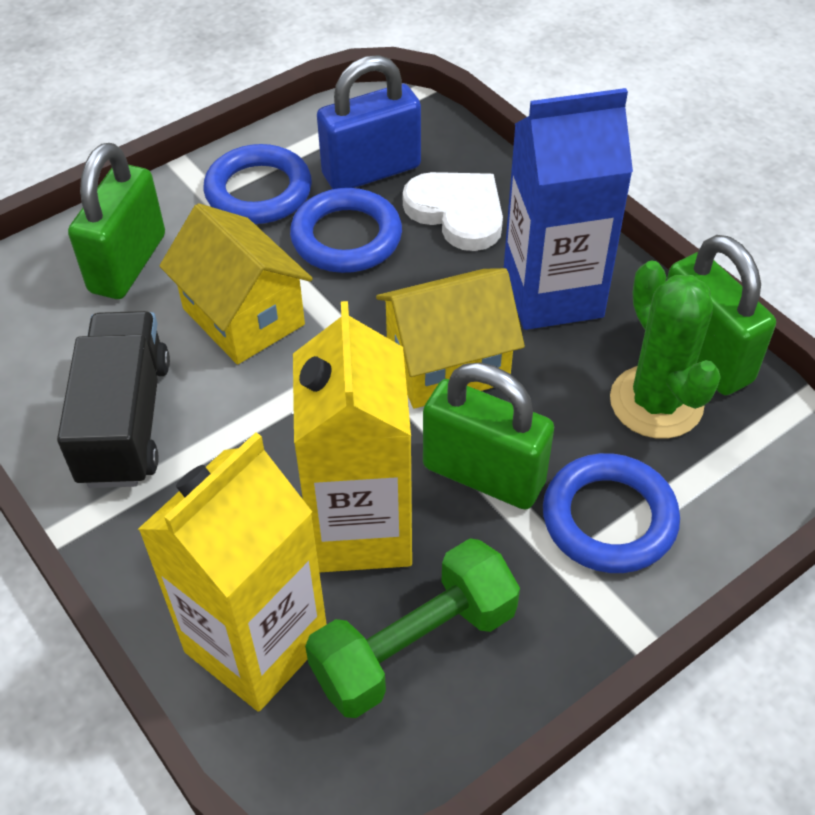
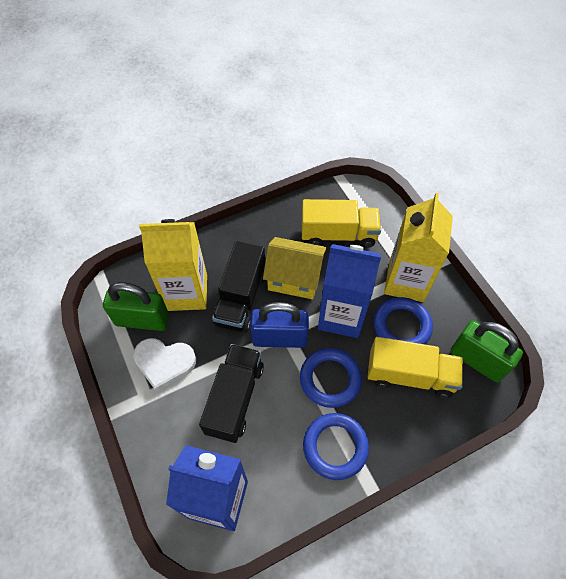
black truck: [57,311,170,488] = 1 -> [199,344,264,443] [212,241,265,332] = 2
blue carton: [504,88,633,330] = 1 -> [166,445,248,531] [318,244,381,338] = 2
green cactus: [610,260,721,439] = 1 -> none = 0
green dumbbell: [305,538,520,718] = 1 -> none = 0
green padlock: [68,143,165,299] [423,362,554,509] [667,235,776,395] = 3 -> [103,282,169,331] [450,321,523,382] = 2
yellow house: [159,203,313,365] [376,268,525,409] = 2 -> [263,237,327,299] = 1
yellow truck: none = 0 -> [302,199,381,248] [368,337,463,398] = 2

